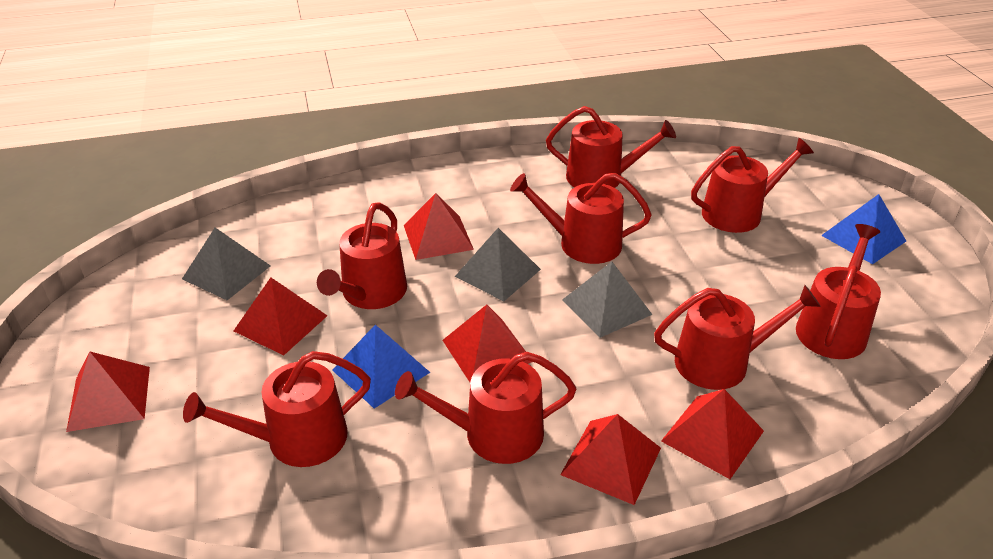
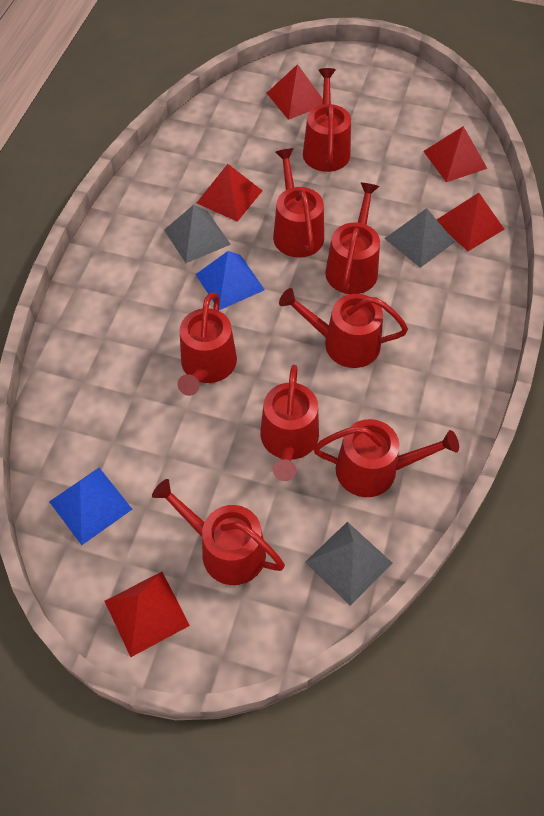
red pyramid: [66,351,150,432] [234,277,327,355] [404,193,474,260] [442,305,532,382] [560,414,661,505] [661,389,764,479] = 6 -> [105,572,190,657] [197,164,263,222] [267,64,323,120] [423,126,488,182] [437,193,504,251] = 5

